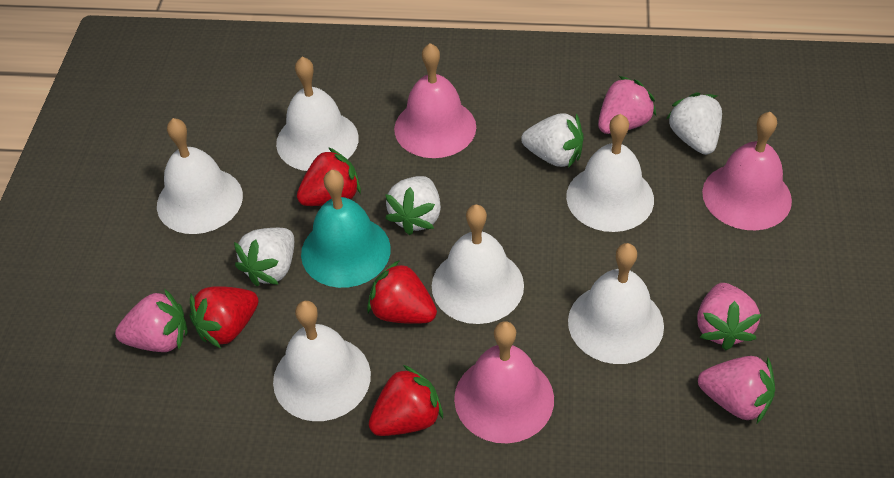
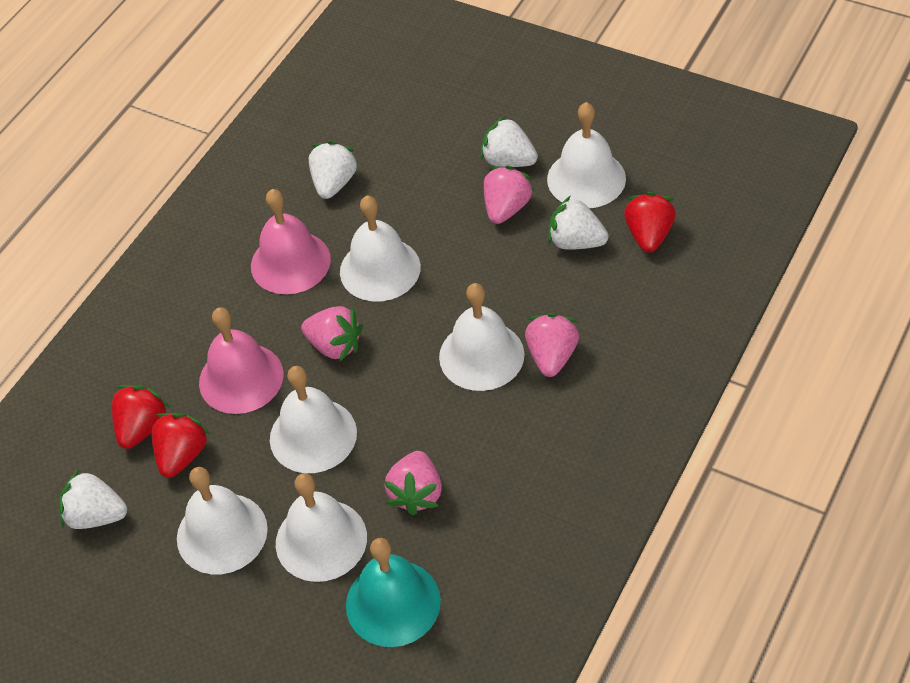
pink bell: [394,43,476,158] [454,321,554,444] [702,112,792,230] = 3 -> [199,307,283,414] [251,189,331,294] = 2
red strawberry: [190,286,259,348] [297,147,361,206] [367,260,437,324] [369,365,443,436] = 4 -> [112,385,169,449] [151,413,210,478] [624,192,676,253] = 3

